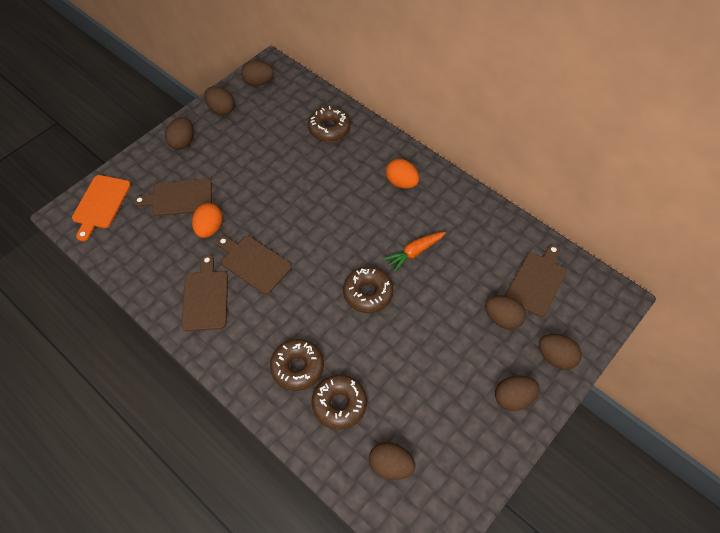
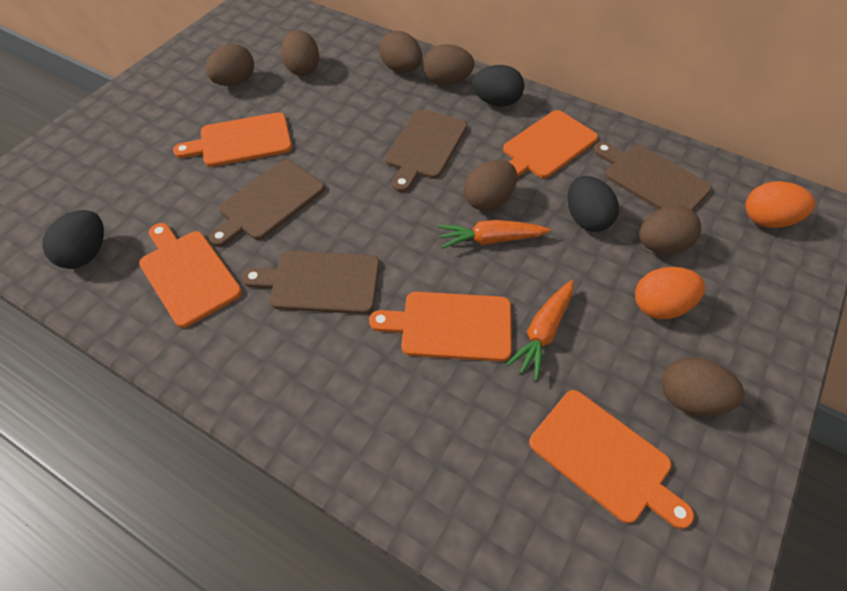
black egg: none = 0 -> [42,210,104,269] [472,65,524,107] [568,176,619,232] = 3
brown donut: [270,339,324,391] [308,106,351,142] [311,375,367,430] [343,266,394,313] = 4 -> none = 0
orange carrot: [383,232,446,272] = 1 -> [438,220,551,249] [506,280,574,381] = 2
orange cutting board: [72,175,131,241] = 1 -> [139,223,242,328] [173,112,292,167] [369,292,512,362] [503,110,598,178] [529,390,694,529] = 5

